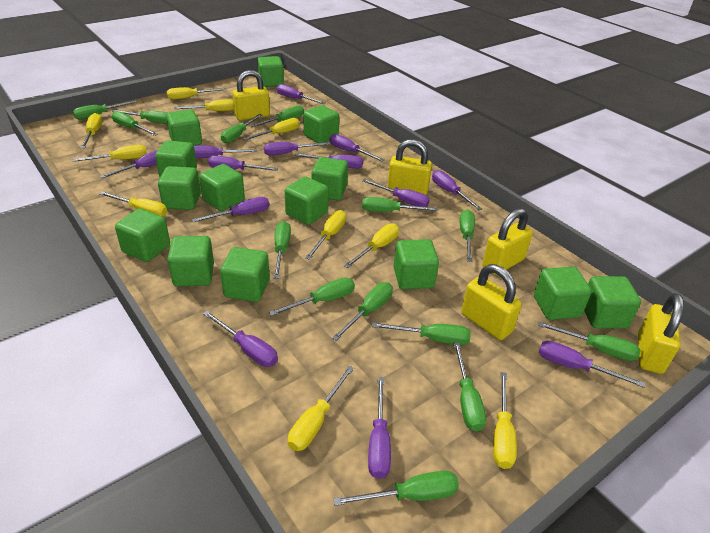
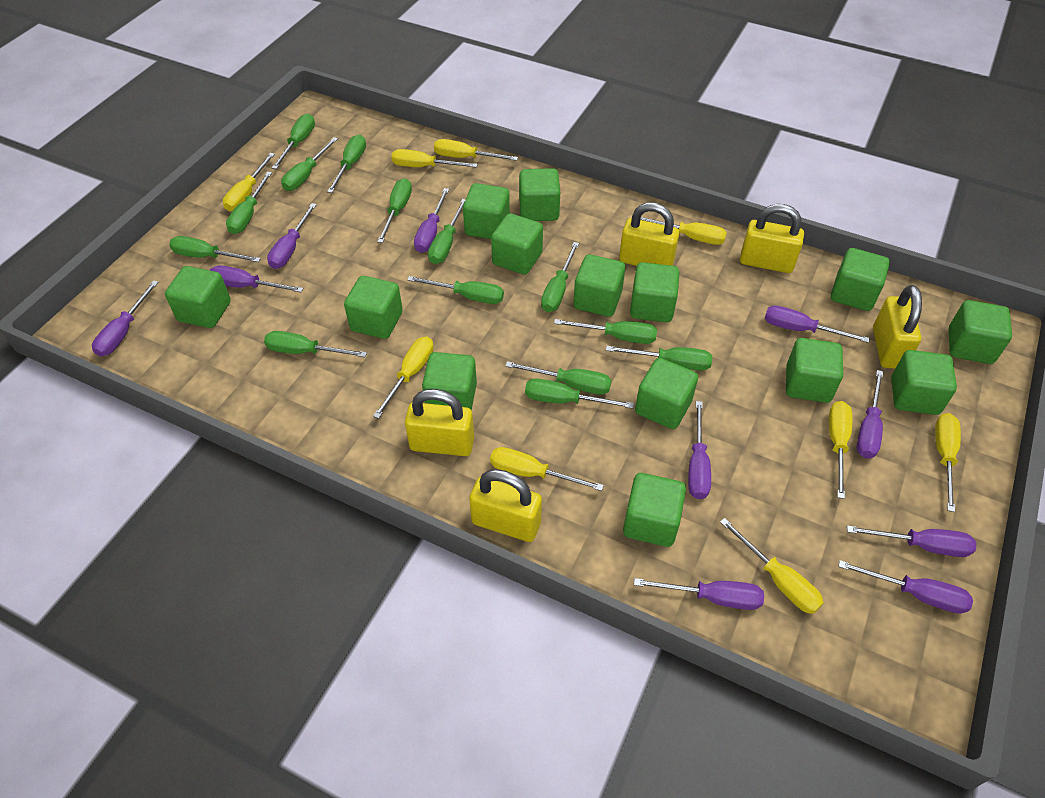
purple screwdriver: [100,150,158,178] [192,197,269,222] [194,145,257,158] [203,311,278,367] [208,155,278,171] [264,142,330,155] [277,84,325,104] [295,153,363,169] [329,134,384,162] [363,179,430,207] [368,377,391,479] [432,170,482,210] [539,341,645,388] = 13 -> [92,280,159,357] [210,265,303,292] [267,203,317,269] [414,188,449,253] [634,578,764,610] [688,401,711,499] [765,306,870,343] [838,560,973,614] [847,525,977,557] [856,370,883,458] = 10
yellow screwdriver: [72,145,147,162] [81,113,102,148] [99,191,167,217] [167,87,226,100] [174,99,234,111] [243,118,300,140] [288,366,354,451] [305,210,346,260] [344,224,399,268] [493,372,517,469] = 10 -> [223,153,275,211] [373,337,434,419] [391,149,478,168] [434,139,518,161] [490,447,604,491] [640,217,727,245] [720,518,824,614] [829,401,852,499] [935,413,961,512] = 9

